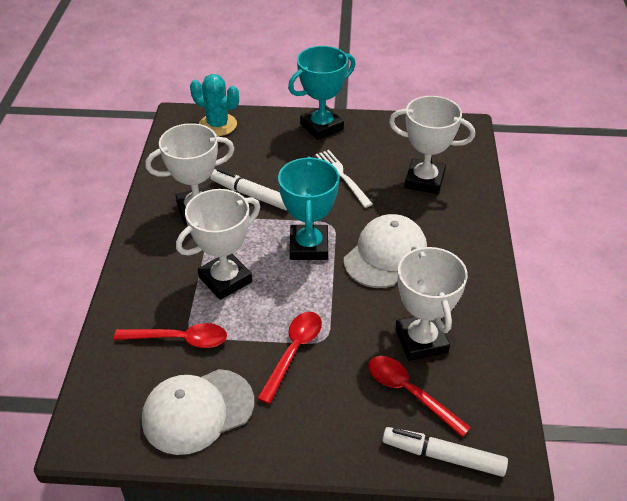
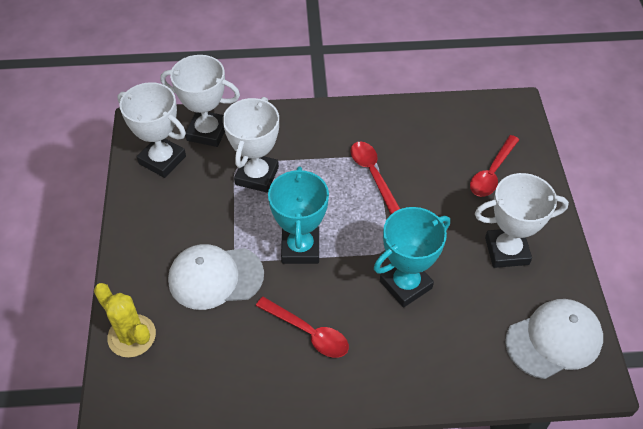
turquoise cactus: [190,74,239,136] = 1 -> none = 0
white fork: [315,150,373,208] = 1 -> none = 0
white marker: [210,168,287,210] [383,427,508,477] = 2 -> none = 0
yellow cactus: none = 0 -> [94,283,156,358] = 1

